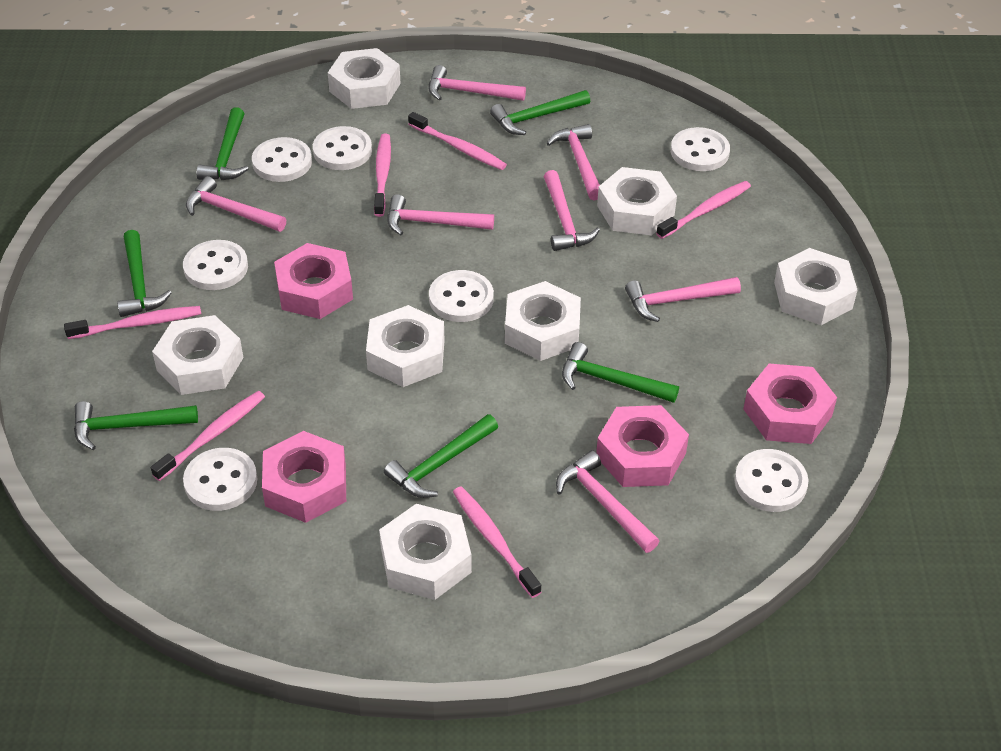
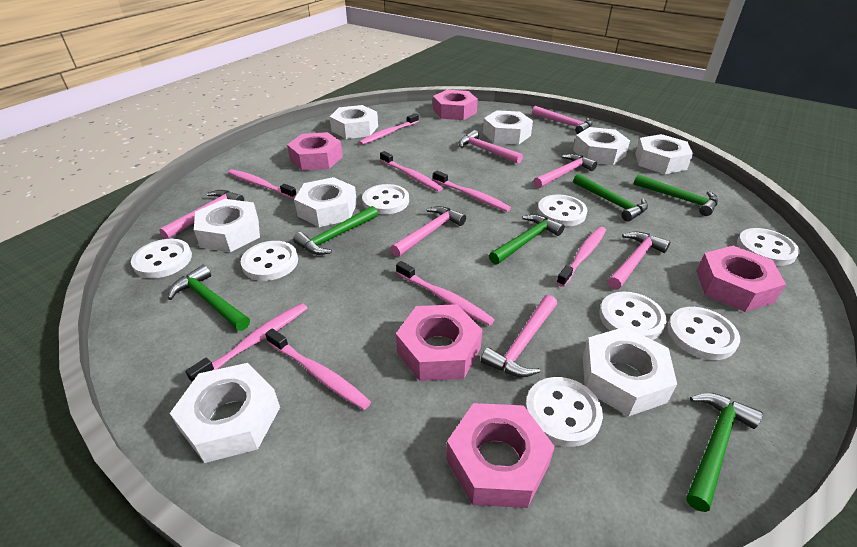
pink nut: [262,431,346,523] [274,243,353,319] [596,405,689,487] [743,364,837,444] = 4 -> [287,132,343,171] [396,304,483,381] [433,90,478,120] [446,403,555,508] [696,246,786,312] = 5
pink toothbrush: [64,306,201,339] [151,391,265,481] [374,134,391,217] [408,112,507,170] [453,486,541,598] [656,181,751,239] = 6 -> [185,303,307,382] [228,169,297,199] [265,328,371,410] [359,113,419,145] [380,151,443,192] [396,261,495,326] [433,171,511,212] [556,227,606,287] = 8
white button: [183,240,248,290] [183,448,257,511] [252,137,312,182] [313,126,372,170] [429,270,494,322] [671,127,730,171] [735,449,808,512] = 7 -> [131,239,192,278] [241,241,298,281] [362,184,409,215] [525,377,603,447] [537,194,587,227] [599,291,666,340] [668,307,740,360] [737,228,800,266] = 8
white nut: [152,315,243,395] [328,48,401,109] [366,305,445,387] [379,504,472,600] [505,281,581,361] [597,167,677,235] [774,248,857,325] = 7 -> [170,363,280,463] [194,199,260,252] [294,177,357,227] [330,105,378,139] [483,110,533,145] [573,127,630,165] [583,327,677,417] [635,134,693,174] = 8

